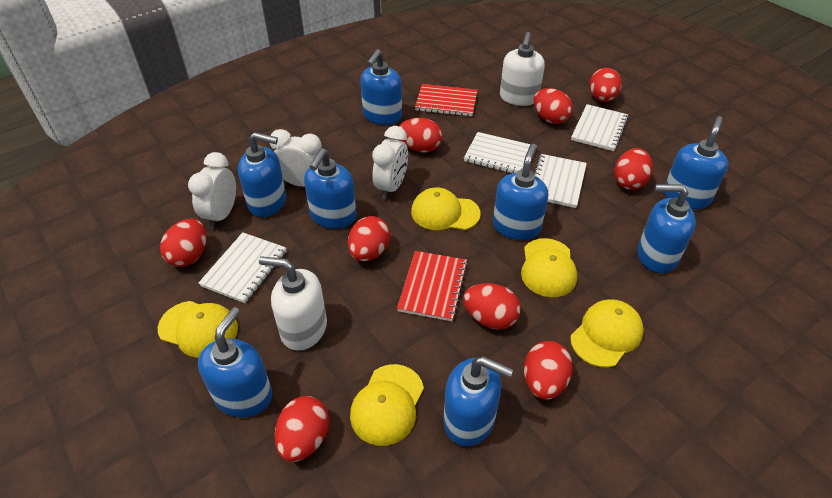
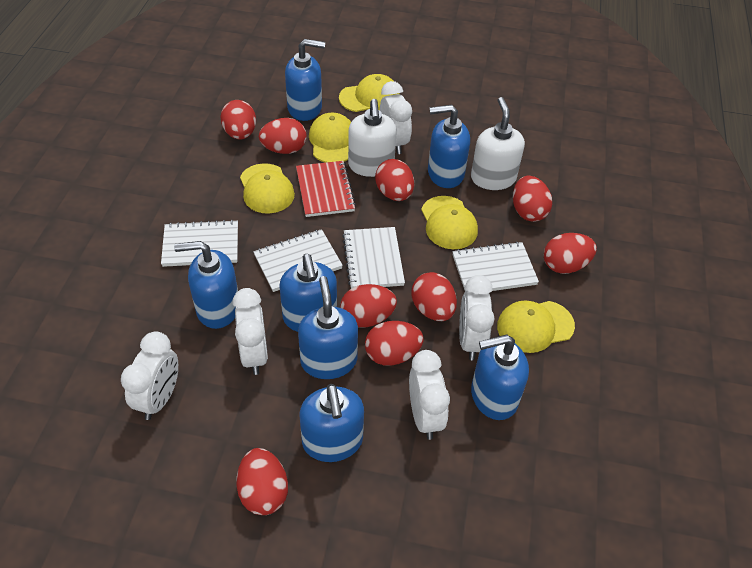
blue soap dispenser: [198,307,272,418] [238,132,286,217] [304,148,356,229] [360,49,402,125] [443,356,513,446] [493,144,548,240] [638,184,696,273] [664,116,728,209] = 8 -> [174,241,238,329] [280,254,337,332] [285,39,325,121] [298,276,358,379] [300,384,364,462] [428,105,470,188] [471,335,529,420] = 7
red notebook: [397,251,468,321] [415,84,478,116] = 2 -> [296,161,356,217] = 1
white clock: [188,152,236,229] [270,129,322,187] [372,126,408,199] = 3 -> [121,331,178,420] [233,288,268,375] [380,81,412,154] [409,350,450,440] [459,275,494,360] = 5

